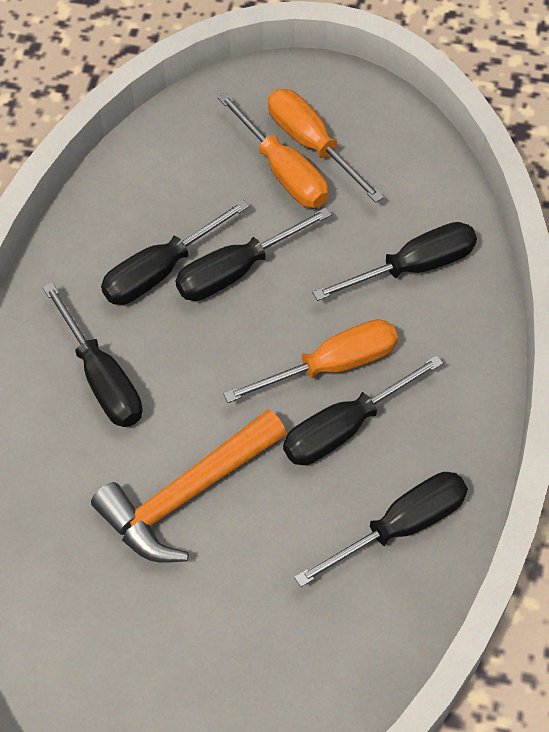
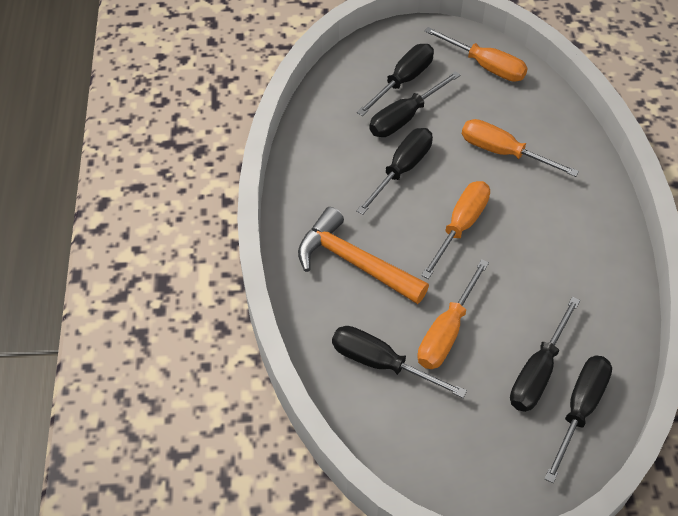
orange screwdriver: [218,93,328,208] [223,319,398,403] [268,89,384,203] = 3 -> [417,259,489,369] [421,181,490,279] [425,27,528,82] [462,119,579,177] = 4

